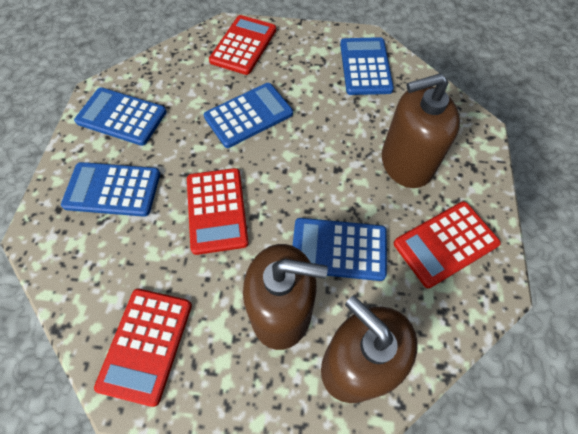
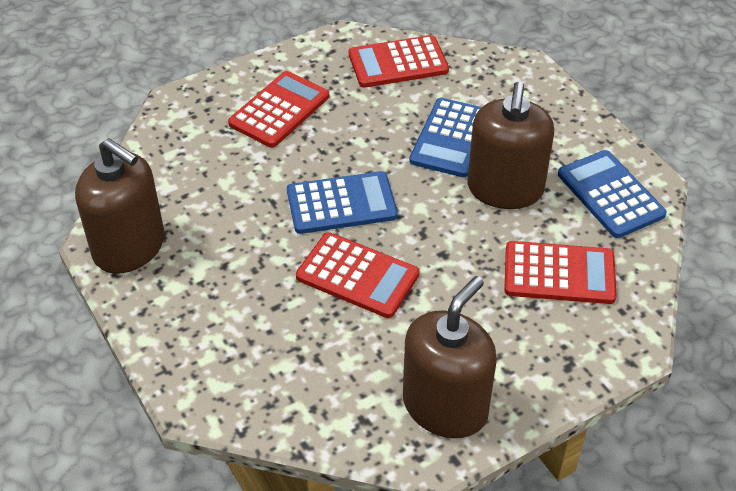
blue calculator: [61,162,160,217] [74,87,166,146] [204,83,293,148] [292,218,387,281] [340,37,394,95] = 5 -> [287,171,398,234] [409,98,482,177] [558,150,667,238] = 3

